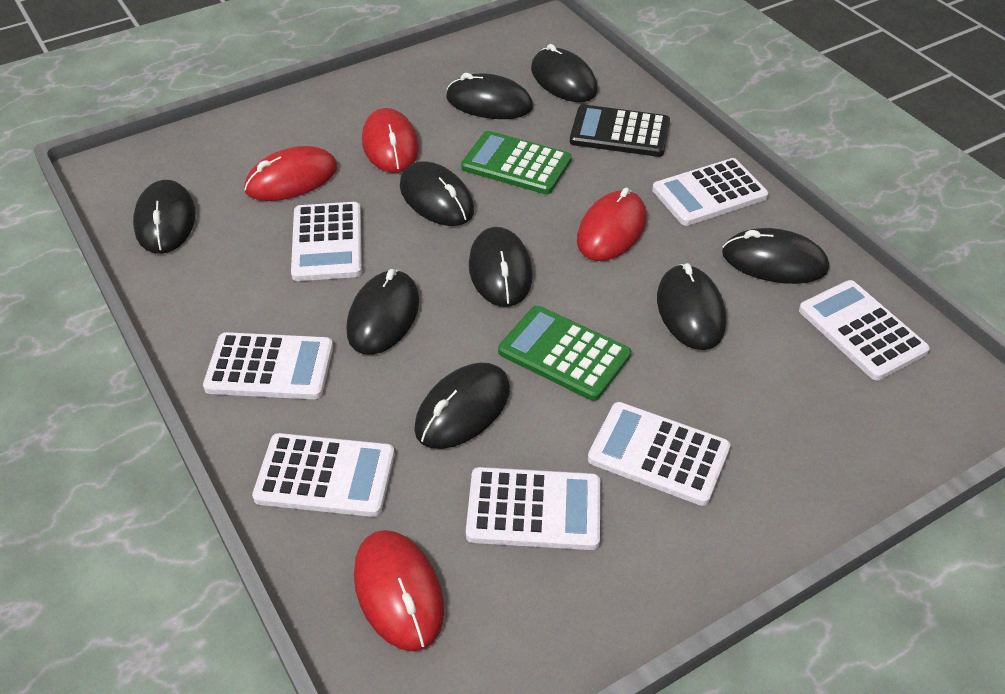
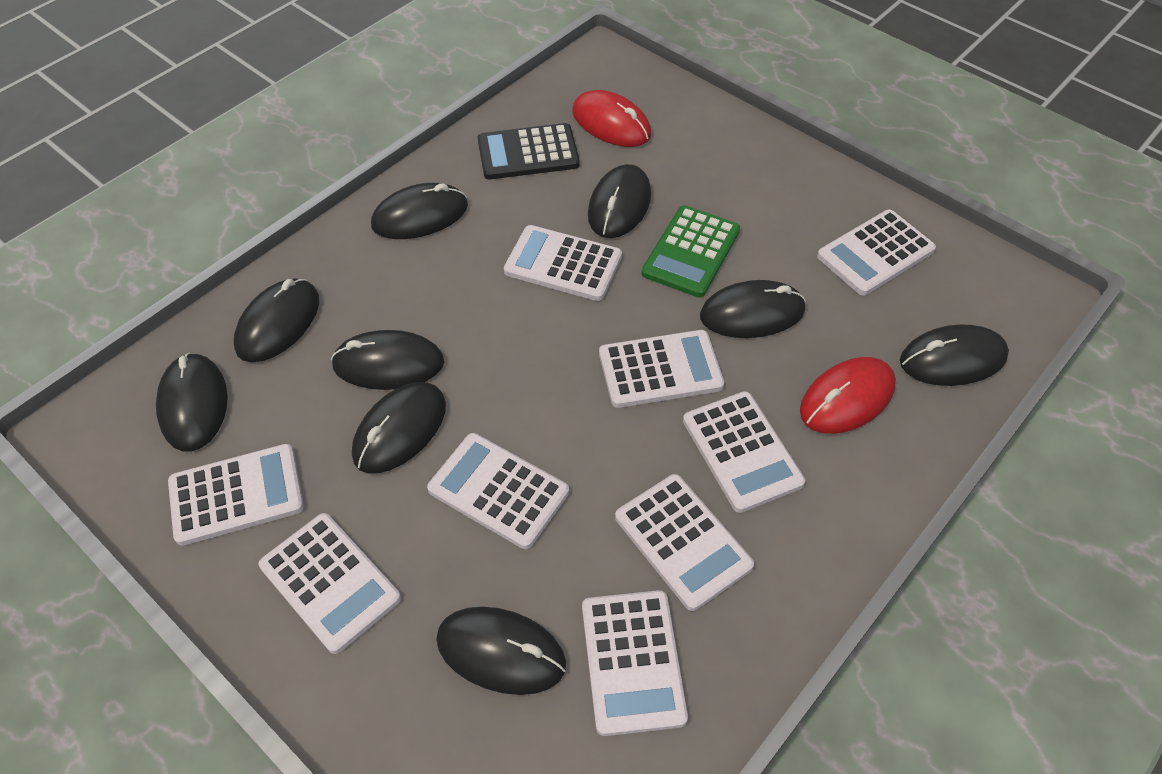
green calculator: [461,131,572,194] [498,306,631,401] = 2 -> [642,205,740,298] = 1
red mouse: [244,146,338,201] [354,530,444,651] [362,108,419,173] [577,188,647,261] = 4 -> [572,90,651,147] [800,357,896,434] = 2
white calculator: [203,332,333,399] [252,433,395,517] [291,202,362,281] [466,467,600,550] [588,402,731,506] [652,158,768,226] [799,280,930,380] = 7 -> [168,444,304,546] [259,513,401,654] [427,433,569,549] [504,225,622,301] [582,590,688,736] [599,330,724,408] [615,474,754,611] [683,391,805,513] [817,210,936,295] = 9

